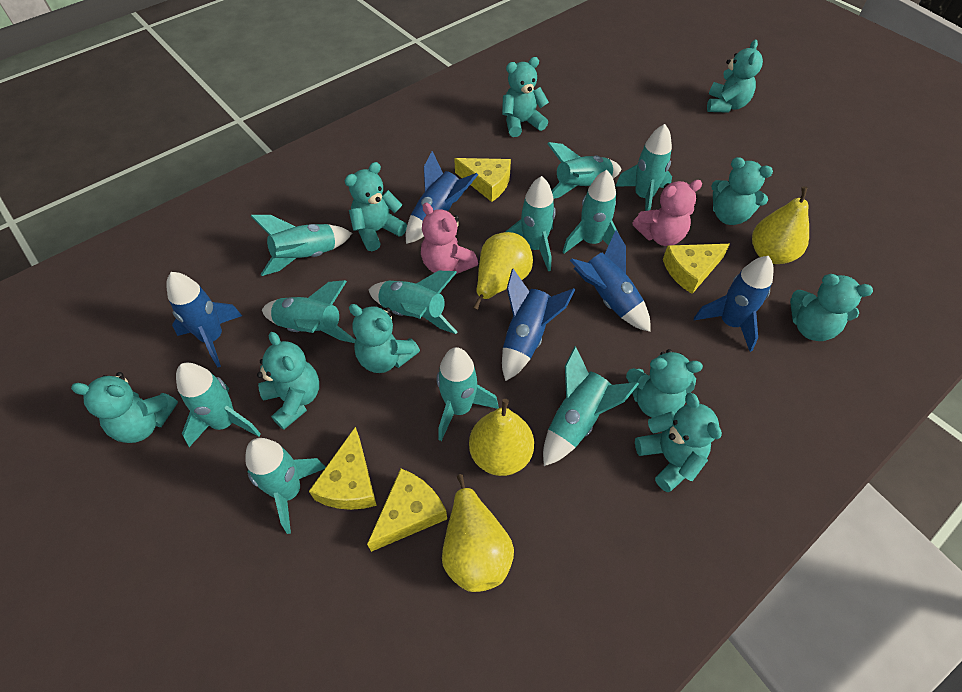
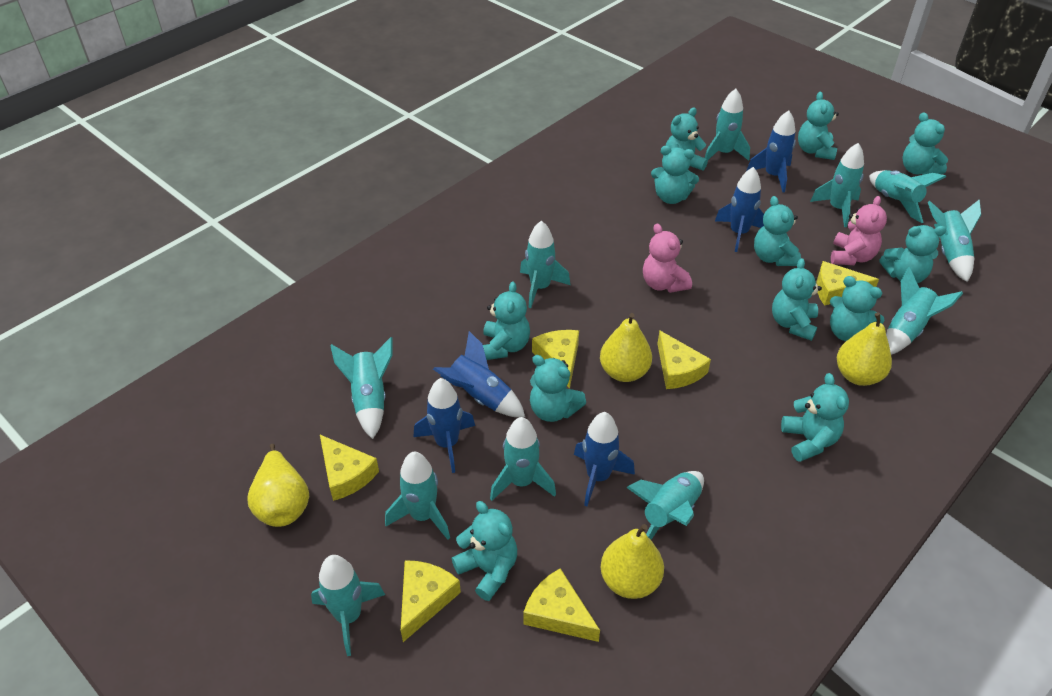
turquoise teddy bear: [71,372,178,443] [257,332,319,430] [345,162,407,251] [349,304,420,373] [502,57,549,137] [626,349,703,418] [635,393,722,492] [707,40,763,113] [711,157,773,225] [790,274,873,341] = 10 -> [452,501,517,601] [483,282,530,360] [530,355,586,422] [651,146,699,204] [665,108,708,172] [754,196,801,266] [772,258,822,341] [781,373,849,462] [798,92,839,160] [830,276,884,341] [879,225,946,283] [903,112,948,175] = 12
yellow cheese: [309,427,377,510] [367,468,447,552] [454,158,511,202] [663,244,730,294] = 4 -> [320,435,379,501] [401,560,461,642] [523,569,600,642] [532,330,579,388] [657,330,711,389] [816,261,879,306] = 6

